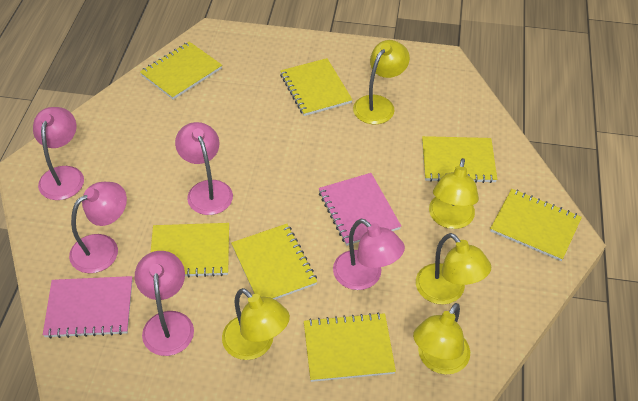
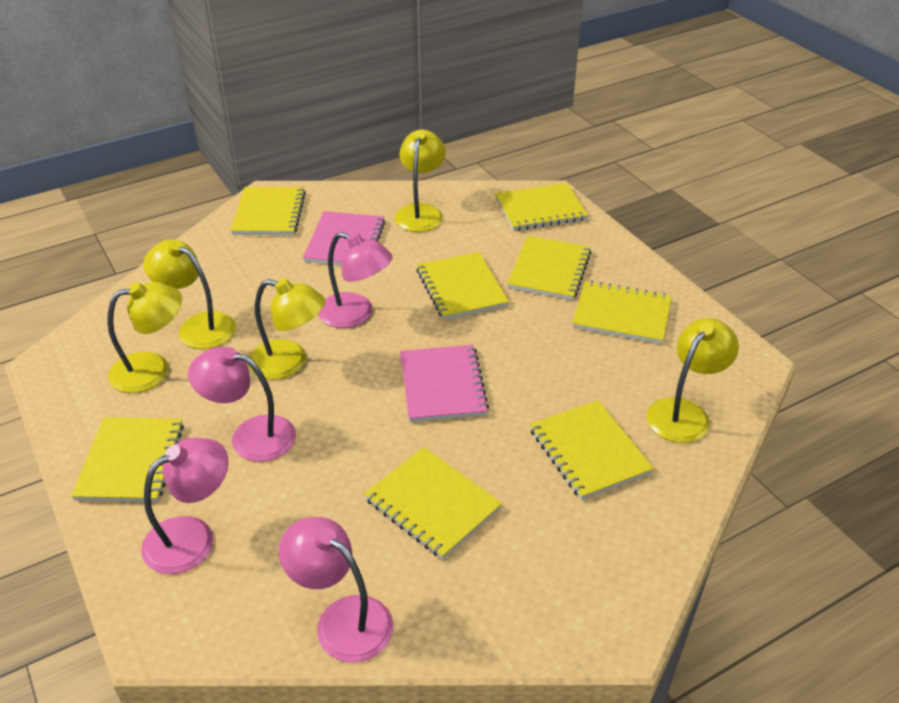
pink lamp: [33,107,84,200] [69,182,127,273] [135,251,194,356] [175,122,233,215] [333,219,405,290] = 5 -> [141,438,228,574] [188,347,296,462] [279,517,393,663] [318,232,392,328] = 4
yellow notebook: [140,42,222,100] [151,223,229,277] [231,224,317,299] [280,58,353,116] [304,312,396,382] [422,136,497,183] [490,189,582,261] = 7 -> [71,417,184,502] [231,187,306,235] [364,447,502,559] [416,252,509,320] [495,183,588,231] [507,236,591,300] [530,400,654,500] [572,281,672,344] = 8

